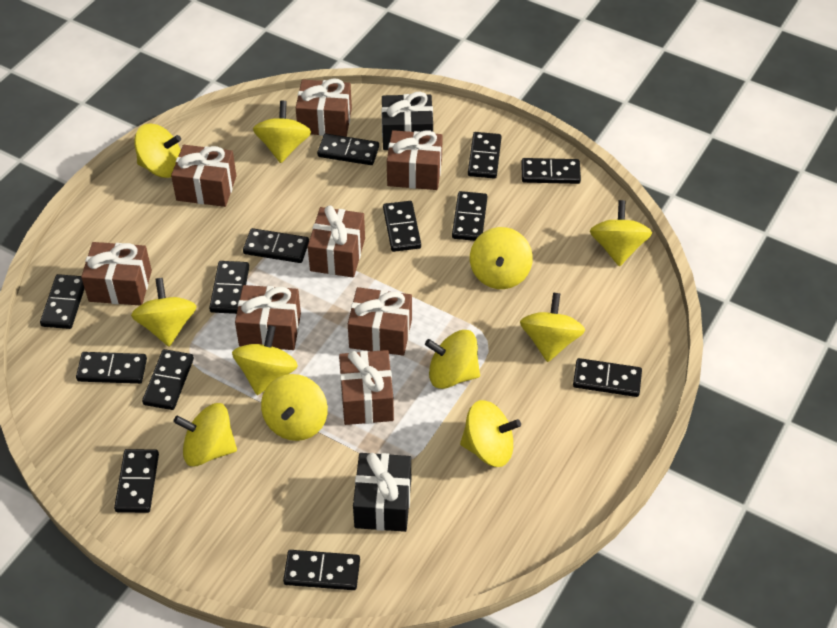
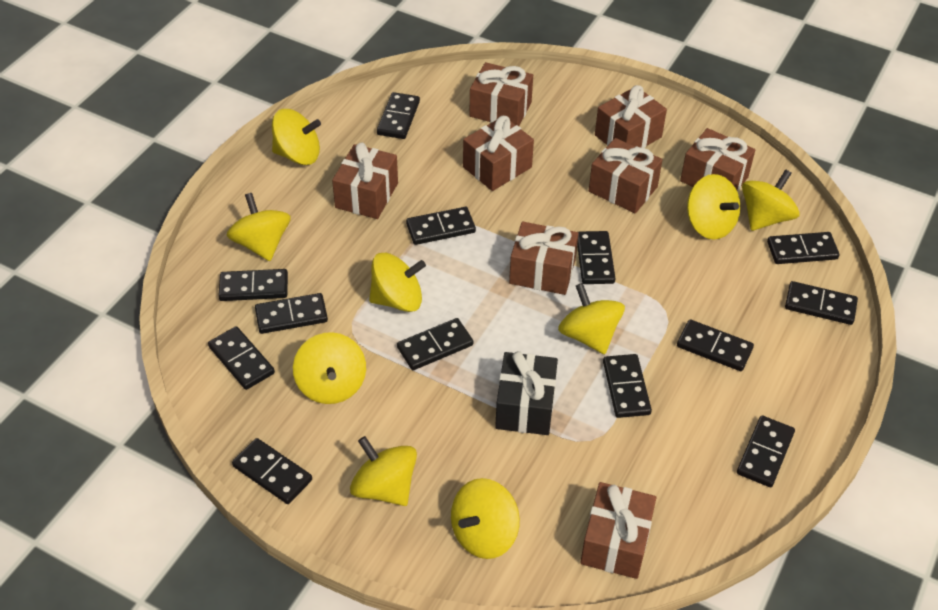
black gift: [353,453,411,532] [381,92,433,150] = 2 -> [495,351,558,435] = 1
yellow spinning top: [131,278,197,347] [134,124,181,178] [173,403,237,466] [232,325,298,395] [253,101,311,163] [261,374,328,441] [425,330,480,389] [460,400,521,467] [470,227,533,289] [520,293,585,362] [590,200,652,266] = 11 -> [226,193,291,261] [272,109,321,165] [293,332,366,404] [350,436,417,506] [369,253,426,312] [451,478,520,559] [558,283,625,354] [687,174,740,240] [742,169,800,231] = 9

